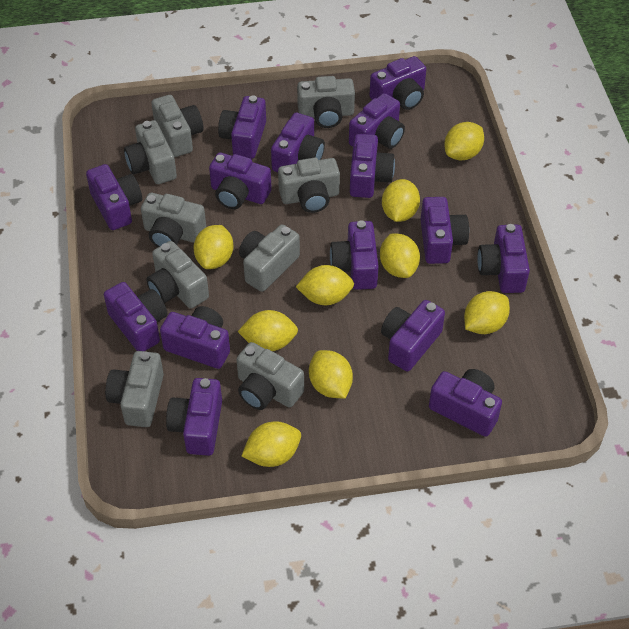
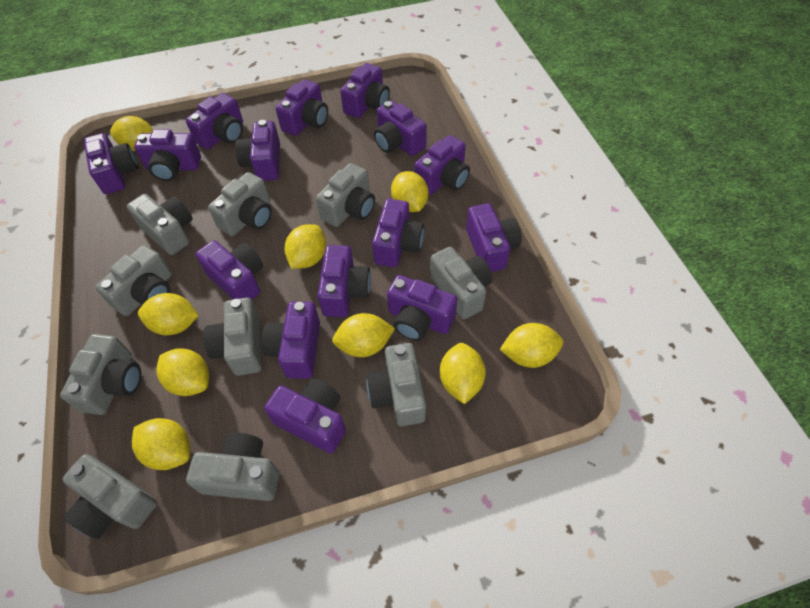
grey camera: [105,351,164,427] [124,120,177,184] [141,193,206,247] [146,241,209,309] [151,95,204,157] [236,342,304,410] [239,224,300,292] [278,158,340,213] [297,76,355,128] = 9 -> [60,334,141,415] [62,454,157,539] [95,245,172,316] [127,194,193,255] [186,433,279,501] [203,297,262,376] [208,172,272,236] [316,163,375,227] [366,343,426,426] [430,247,493,319] = 10

